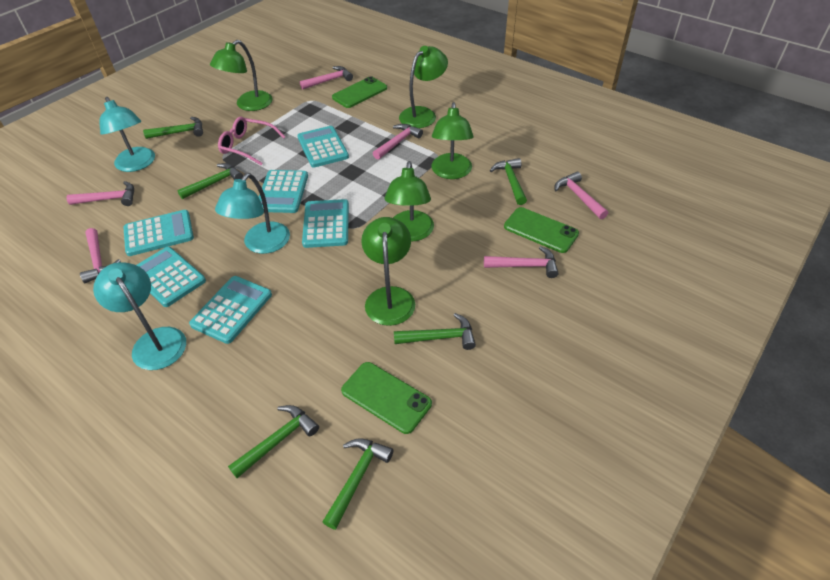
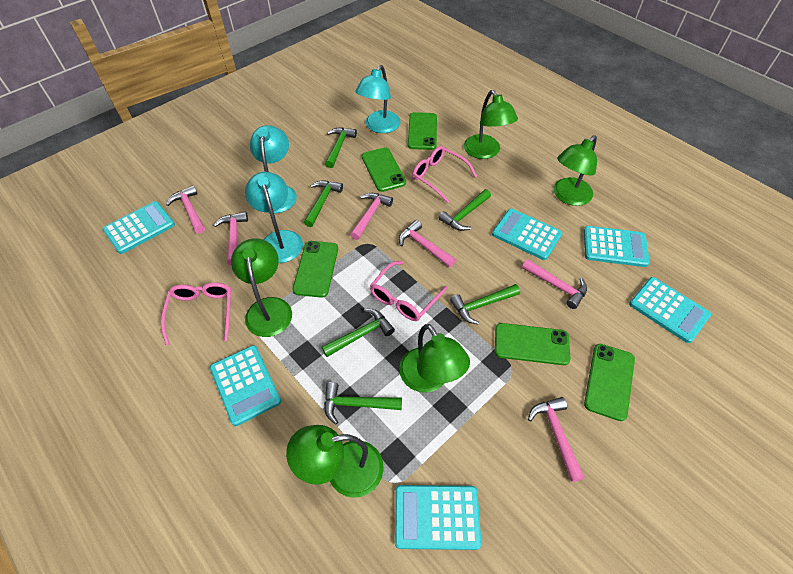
green phone: [332,76,387,108] [341,362,432,434] [504,207,579,253] = 3 -> [293,241,338,298] [362,148,406,192] [408,112,437,150] [495,323,570,365] [584,344,635,421] = 5
pink glasses: [218,117,285,165] = 1 -> [161,282,231,345] [370,261,448,321] [412,146,477,203] = 3

